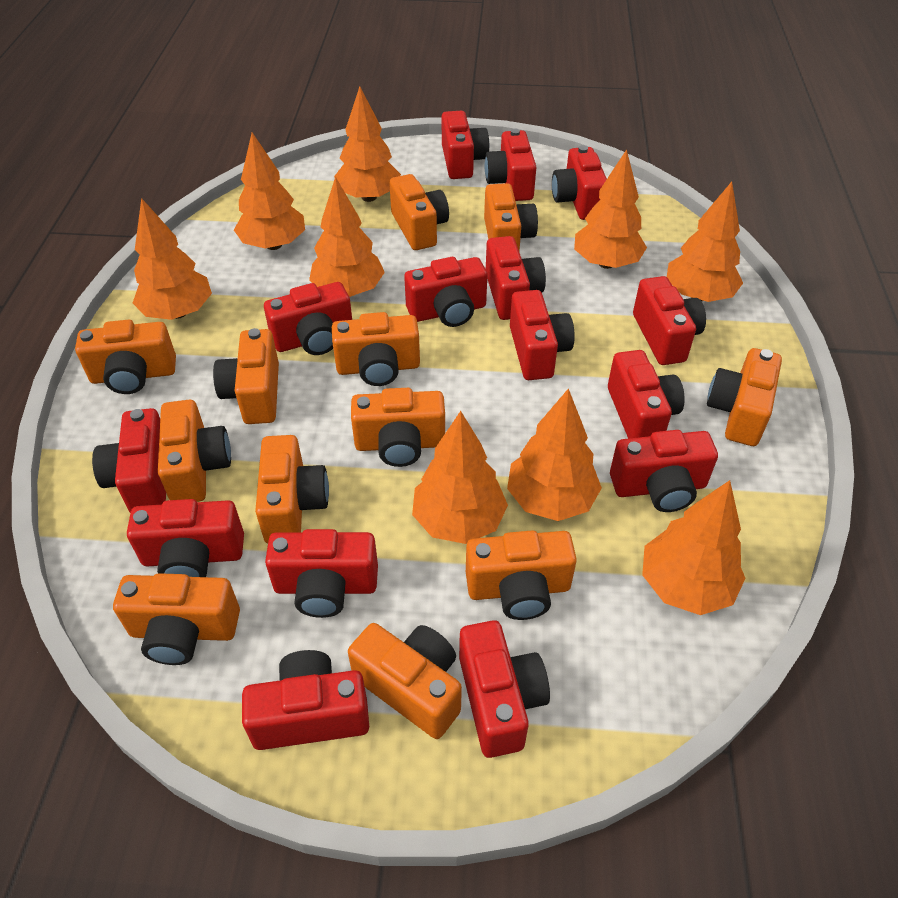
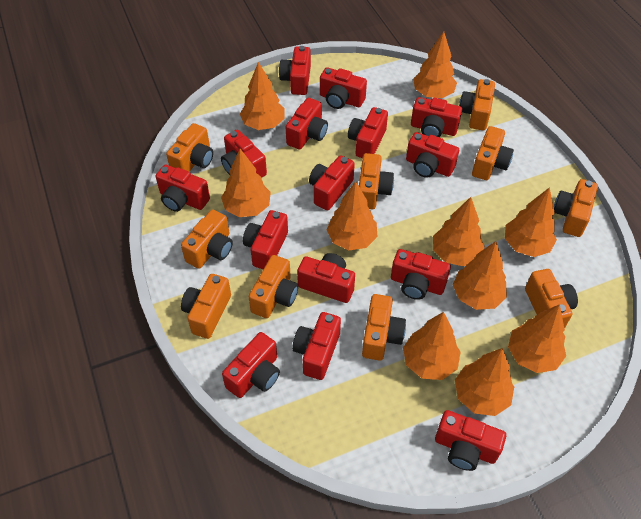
orange camera: [75,320,176,394] [113,573,240,665] [158,400,231,502] [213,328,279,424] [255,435,329,543] [332,312,420,386] [348,623,462,739] [351,388,445,467] [389,174,449,250] [466,530,577,620] [484,183,538,251] [707,348,782,446] = 12 -> [166,123,213,172] [181,210,233,269] [181,274,231,339] [249,255,298,318] [359,153,394,209] [362,294,406,361] [459,79,495,130] [472,126,514,180] [525,269,578,329] [554,179,598,237] = 10
orange tree: [133,198,212,320] [234,132,305,250] [309,176,385,297] [334,86,401,202] [412,411,508,544] [507,388,602,521] [574,150,647,269] [642,480,745,615] [667,182,743,302] = 9 -> [221,149,271,217] [240,62,284,130] [327,181,378,250] [403,312,460,380] [413,32,457,98] [433,197,485,266] [453,241,507,310] [455,348,514,416] [505,187,557,257] [508,304,566,373] = 10

